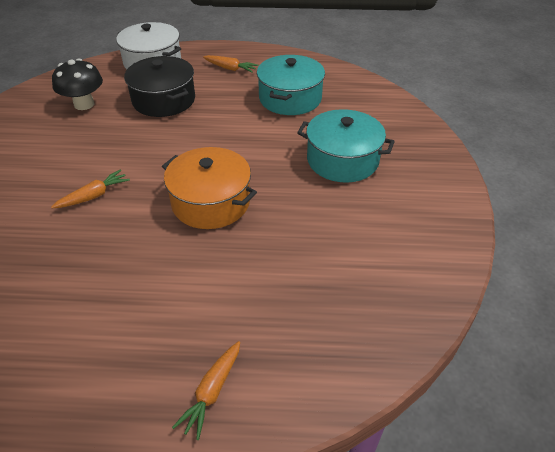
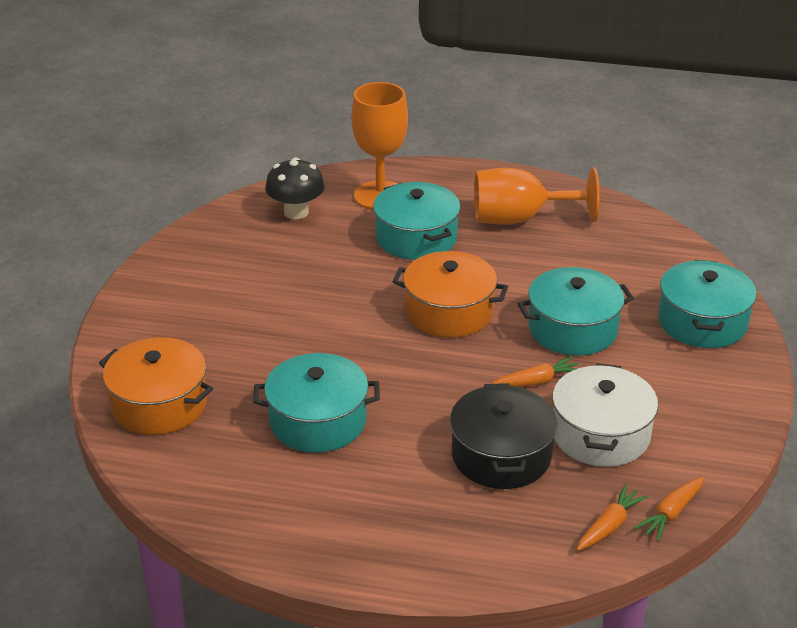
orange goblet: none = 0 -> [351,82,408,210] [474,167,600,225] = 2
orange pot: [162,147,257,229] = 1 -> [99,337,213,435] [392,251,508,337] = 2
turquoise pot: [257,55,325,115] [297,109,395,183] = 2 -> [253,353,380,453] [373,182,460,260] [517,267,634,356] [658,260,757,348] = 4

